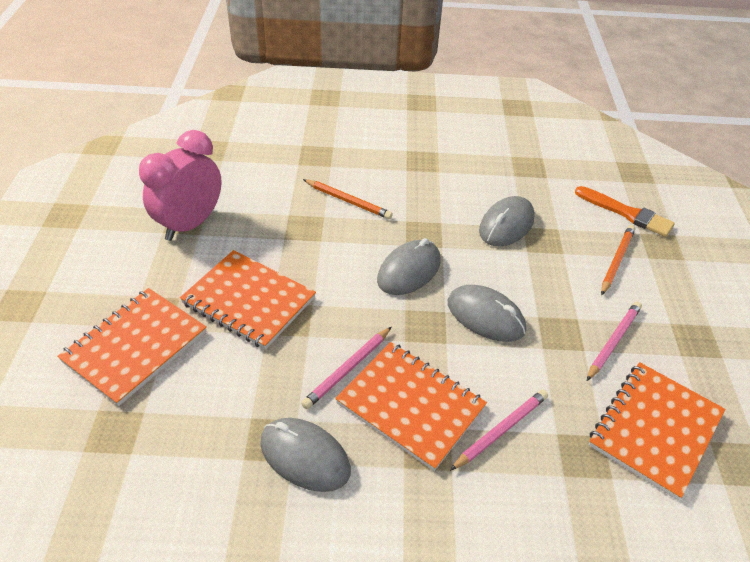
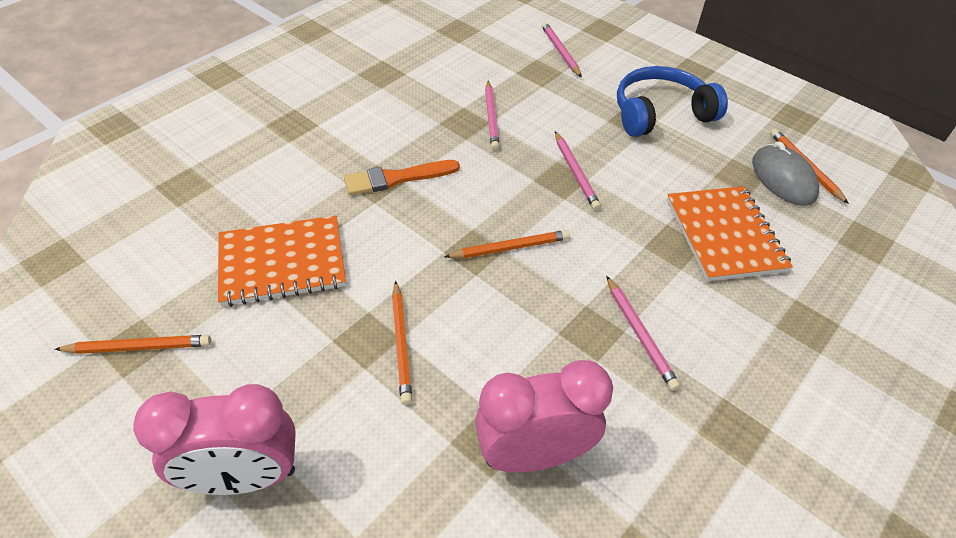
blue headphones: none = 0 -> [617,66,728,137] = 1
grey mouse: [260,418,351,492] [377,238,441,295] [448,285,526,342] [479,196,535,246] = 4 -> [752,142,819,206] = 1
orange notebook: [57,288,207,406] [180,250,316,349] [335,342,487,471] [589,362,725,500] = 4 -> [218,215,346,307] [667,186,793,281] = 2
orange pencil: [303,179,393,219] [601,225,635,296] = 2 -> [54,335,211,354] [392,281,412,405] [444,230,570,258] [770,129,849,204] = 4
pink clock: [139,130,222,241] = 1 -> [133,384,296,495] [475,360,613,472] = 2
pink pencil: [301,327,391,409] [450,389,548,471] [587,301,642,381] = 3 -> [485,81,499,151] [541,22,582,77] [555,131,601,210] [606,276,680,391] = 4

